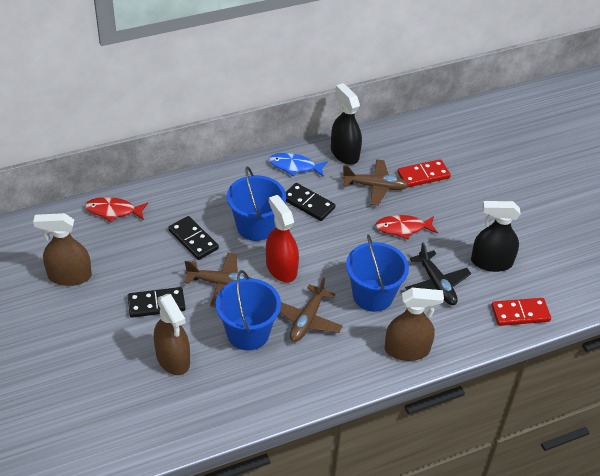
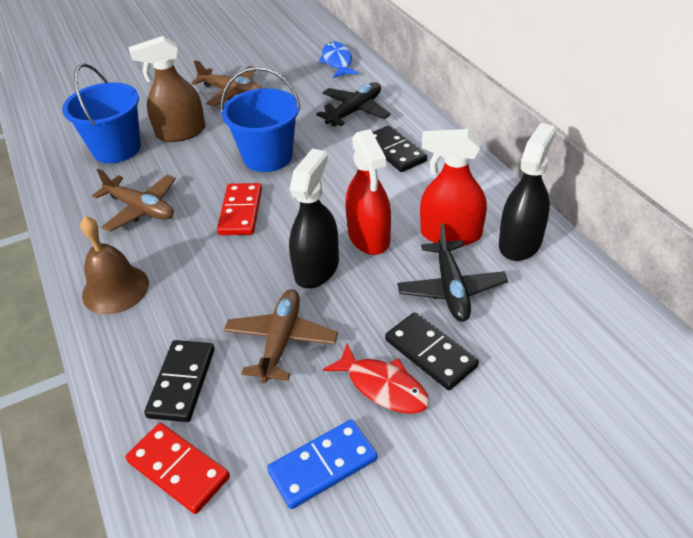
black plane: [405,242,471,305] = 1 -> [316,82,391,127] [397,223,508,322] = 2
blue bucket: [216,270,281,350] [227,167,286,241] [346,234,409,312] = 3 -> [62,63,141,163] [221,67,301,172] = 2
blue domino: none = 0 -> [267,419,377,509] = 1
brown bell: none = 0 -> [80,216,149,314] = 1
brown spray bottle: [33,213,92,286] [154,294,190,375] [385,288,444,361] = 3 -> [128,36,205,142] = 1
red fish: [85,197,148,222] [375,215,438,240] = 2 -> [323,343,429,414] = 1
red spray bottle: [266,195,299,282] = 1 -> [345,129,391,255] [420,129,487,246] = 2

